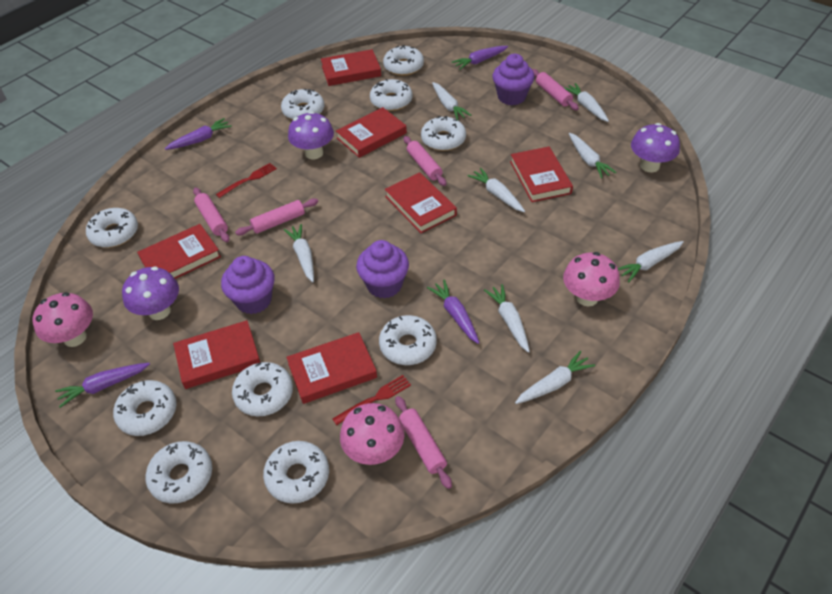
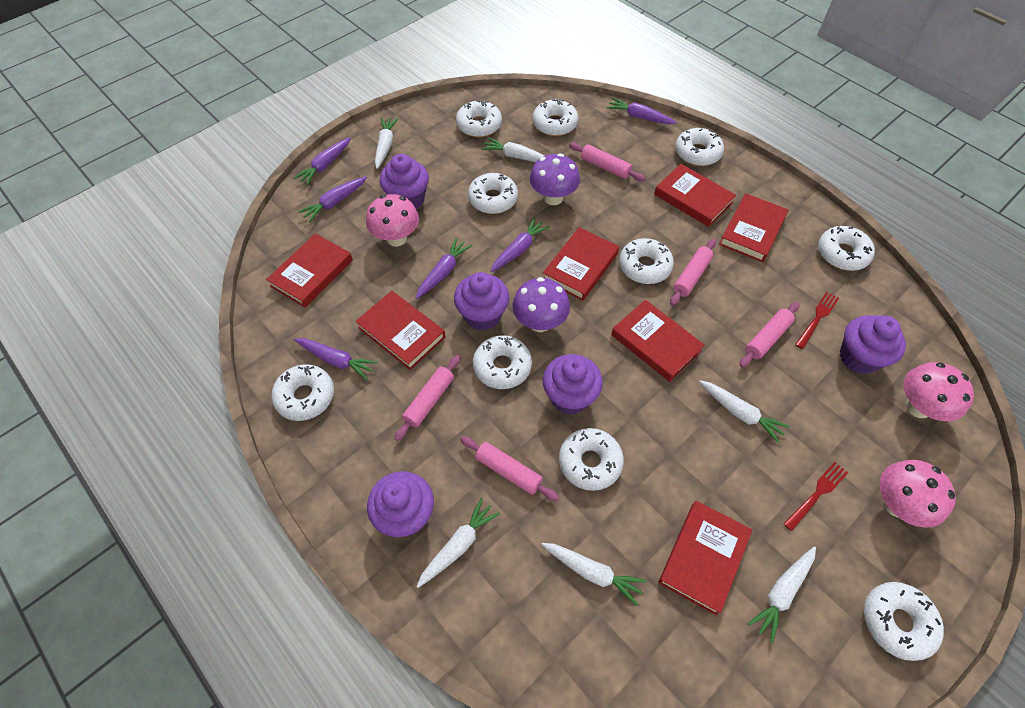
purple carrot: [55,363,150,408] [165,118,232,150] [427,280,479,344] [452,46,508,70] = 4 -> [294,137,351,186] [294,338,378,380] [298,176,367,222] [416,238,472,299] [490,218,550,272] [607,98,676,124] = 6
purple cupcake: [221,256,275,314] [356,240,409,299] [493,54,534,105] = 3 -> [367,471,434,537] [380,154,429,209] [454,272,509,331] [543,354,603,415] [840,315,906,374] = 5
purple mushroom: [122,267,179,320] [288,111,334,159] [631,123,680,172] = 3 -> [513,277,570,332] [530,153,580,205] = 2
white carrot: [283,224,314,282] [432,82,471,120] [468,168,525,212] [484,284,530,353] [515,351,595,404] [563,83,609,122] [569,133,617,178] [618,241,684,282] = 8 -> [375,117,398,169] [416,498,500,588] [481,137,545,162] [541,543,647,606] [699,380,790,444] [748,546,816,643] = 6

